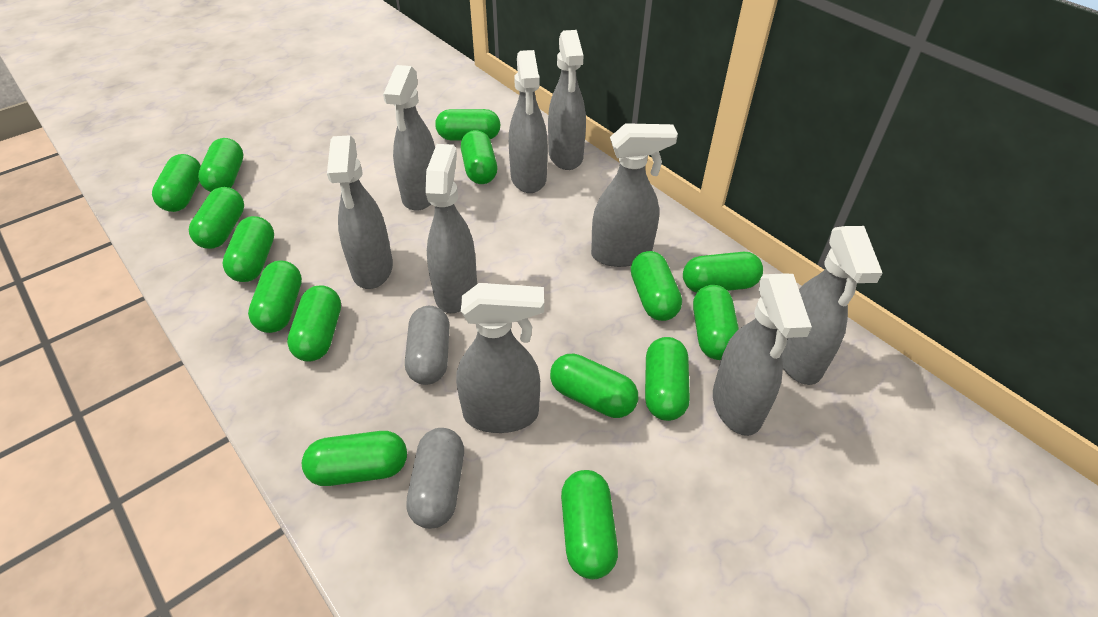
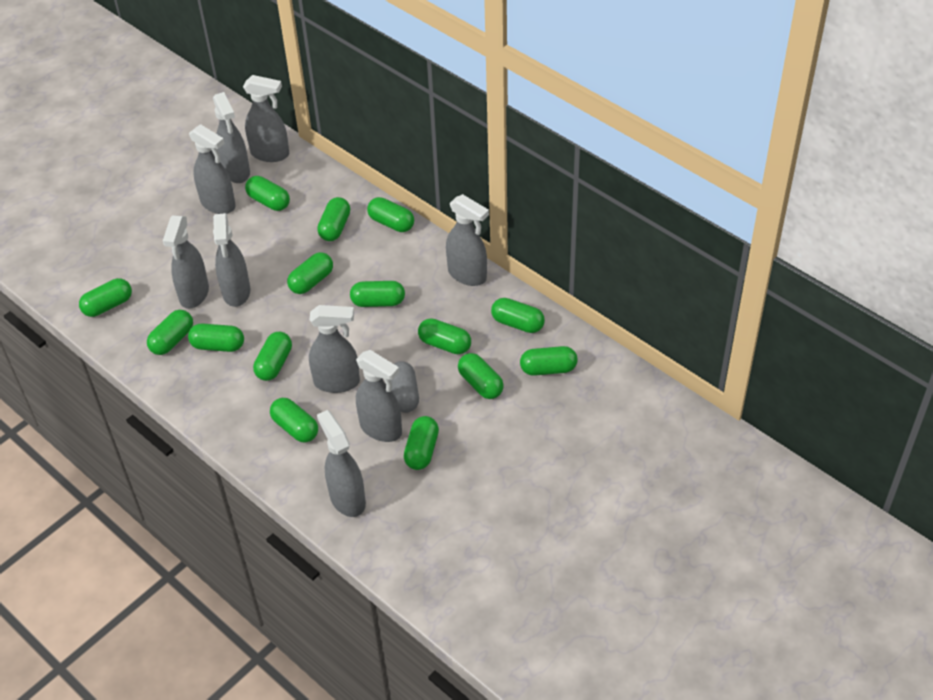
grey capsule: [405,306,450,385] [406,428,464,529] = 2 -> [391,361,419,413] = 1

